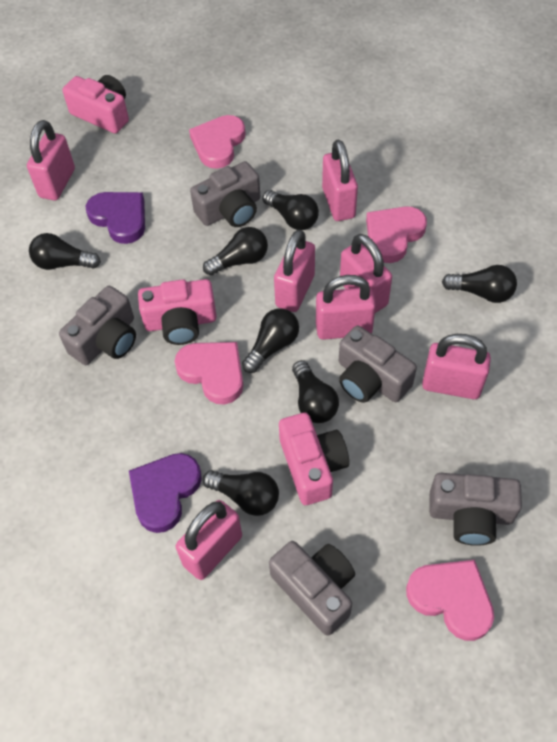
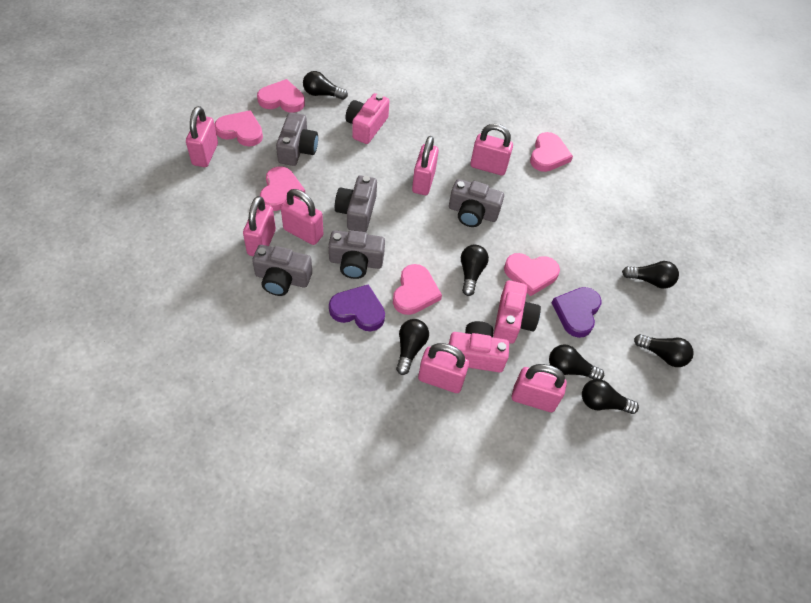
pink heart: [174,342,243,405] [189,115,246,169] [366,206,427,263] [406,560,494,641] = 4 -> [214,110,263,146] [257,79,305,113] [260,167,305,211] [393,264,442,315] [504,253,560,296] [530,132,573,172] = 6

